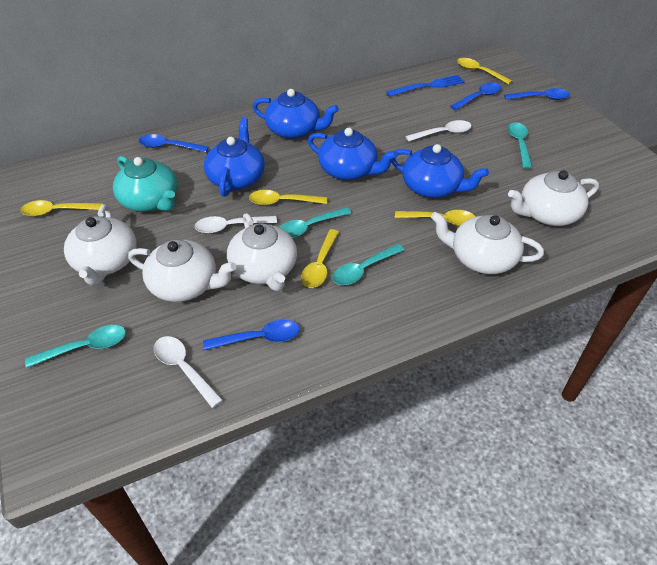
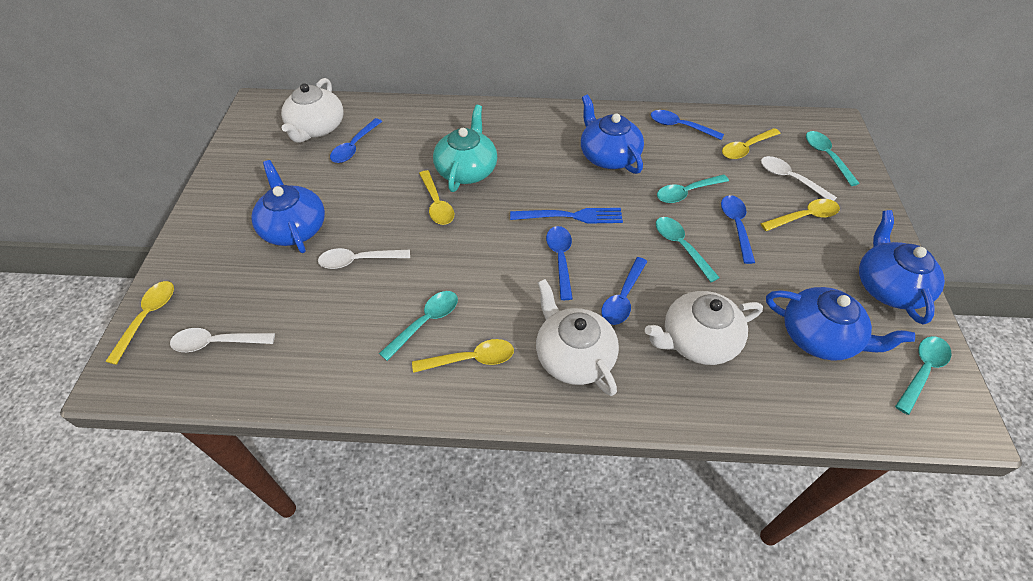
blue spoon: [139,134,209,152] [203,319,300,350] [450,83,501,110] [504,88,570,100] = 4 -> [330,118,382,163] [546,226,573,300] [601,257,647,325] [651,110,724,140] [721,195,755,264] = 5
turquoise spoon: [25,325,126,368] [279,207,351,238] [332,244,404,285] [508,122,532,169] = 4 -> [379,291,458,361] [656,217,720,282] [657,174,729,203] [806,131,860,186] [895,336,952,415] = 5
white teapot: [64,204,137,286] [128,240,236,302] [227,213,297,291] [431,212,544,274] [508,170,599,226] = 5 -> [281,78,344,143] [536,279,619,396] [645,291,763,365] = 3

